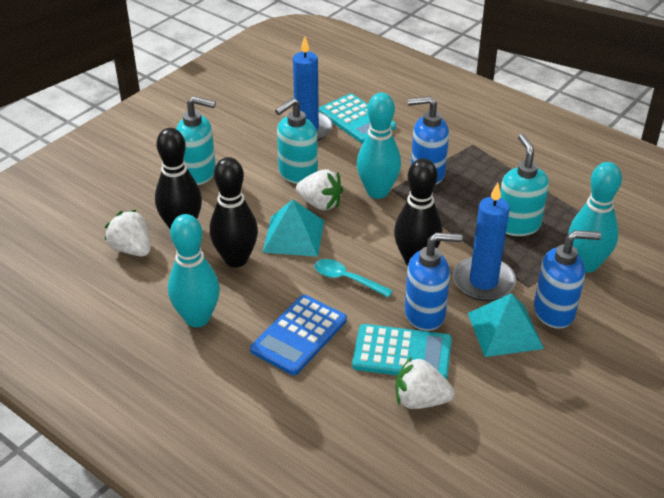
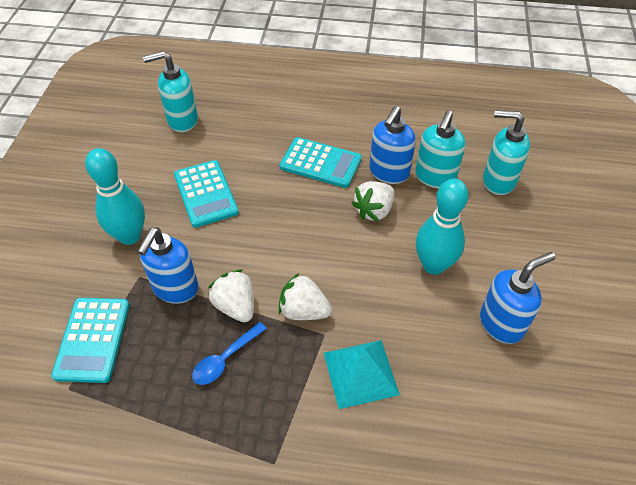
black bowling pin: [155,128,202,229] [210,157,258,267] [394,158,442,266] = 3 -> none = 0
blue calculator: [250,295,347,375] = 1 -> none = 0
blue candle: [286,36,333,141] [453,182,516,301] = 2 -> none = 0
blue spoon: none = 0 -> [192,322,267,385] = 1
turquoise bowling pin: [168,214,220,327] [357,93,401,199] [568,162,622,272] = 3 -> [85,148,145,245] [416,179,469,275] = 2
turquoise calculator: [319,94,396,144] [352,324,452,380] = 2 -> [51,298,130,383] [174,160,239,228] [279,137,362,188] = 3
turquoise pyramid: [263,199,324,257] [468,293,544,357] = 2 -> [324,340,400,409] = 1
turquoise spoon: [314,259,393,298] = 1 -> none = 0

